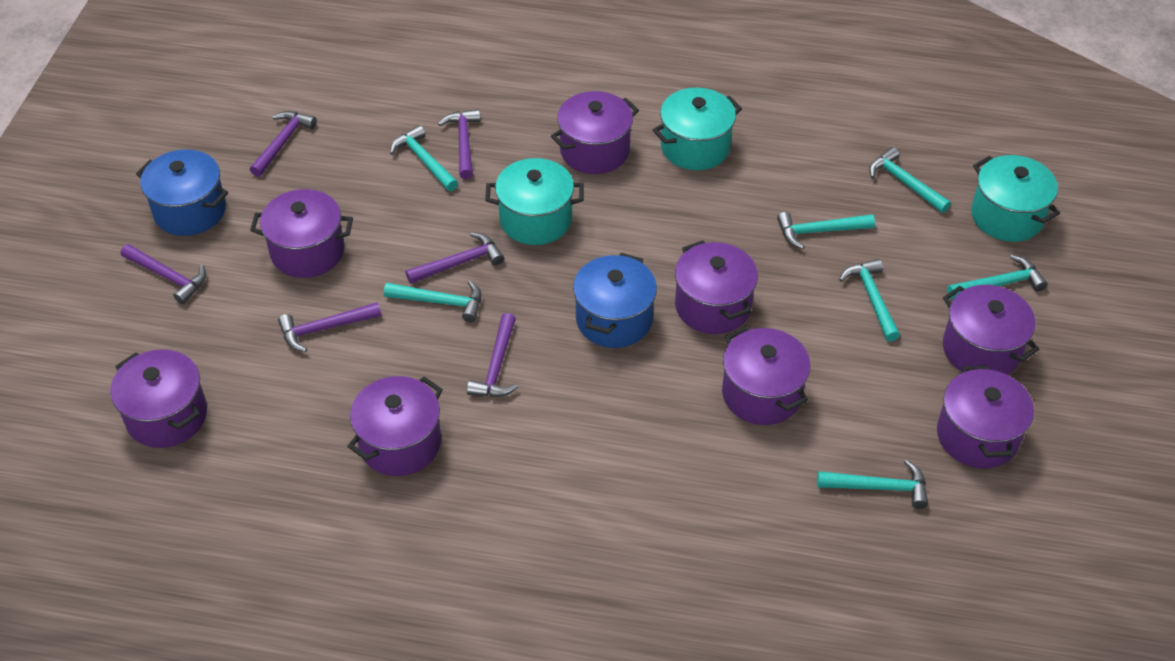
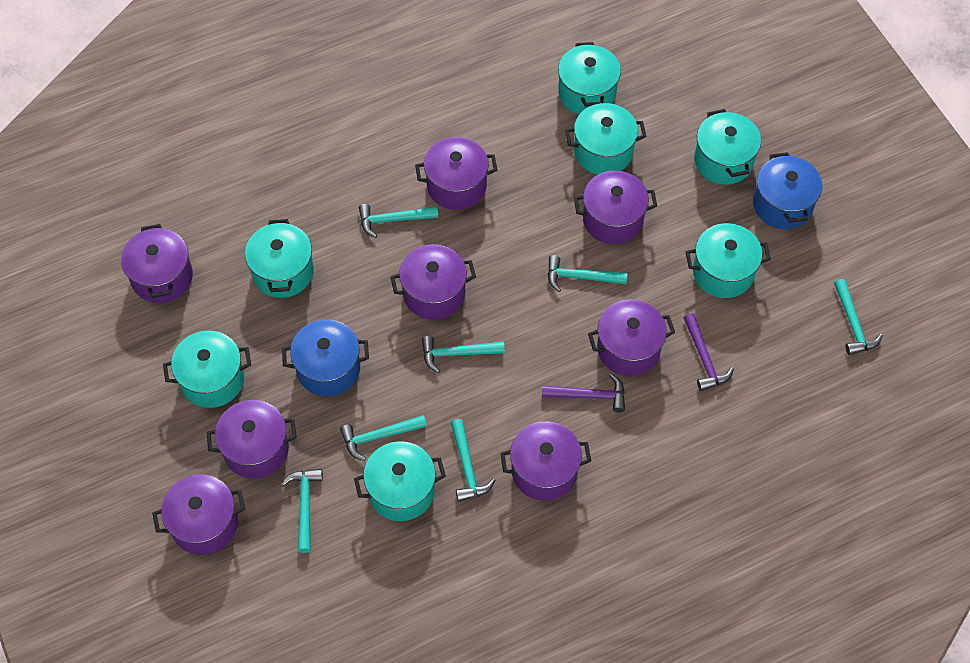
purple hammer: [121,244,206,304] [250,111,317,177] [278,302,381,352] [406,232,504,284] [438,109,481,179] [467,313,519,397] = 6 -> [542,374,625,413] [684,313,734,391] = 2
turquoise pot: [485,158,584,245] [653,88,742,170] [971,155,1060,242] = 3 -> [163,331,251,408] [245,219,314,298] [354,441,446,521] [558,42,621,114] [565,103,646,175] [685,223,771,298] [694,109,761,185] = 7

